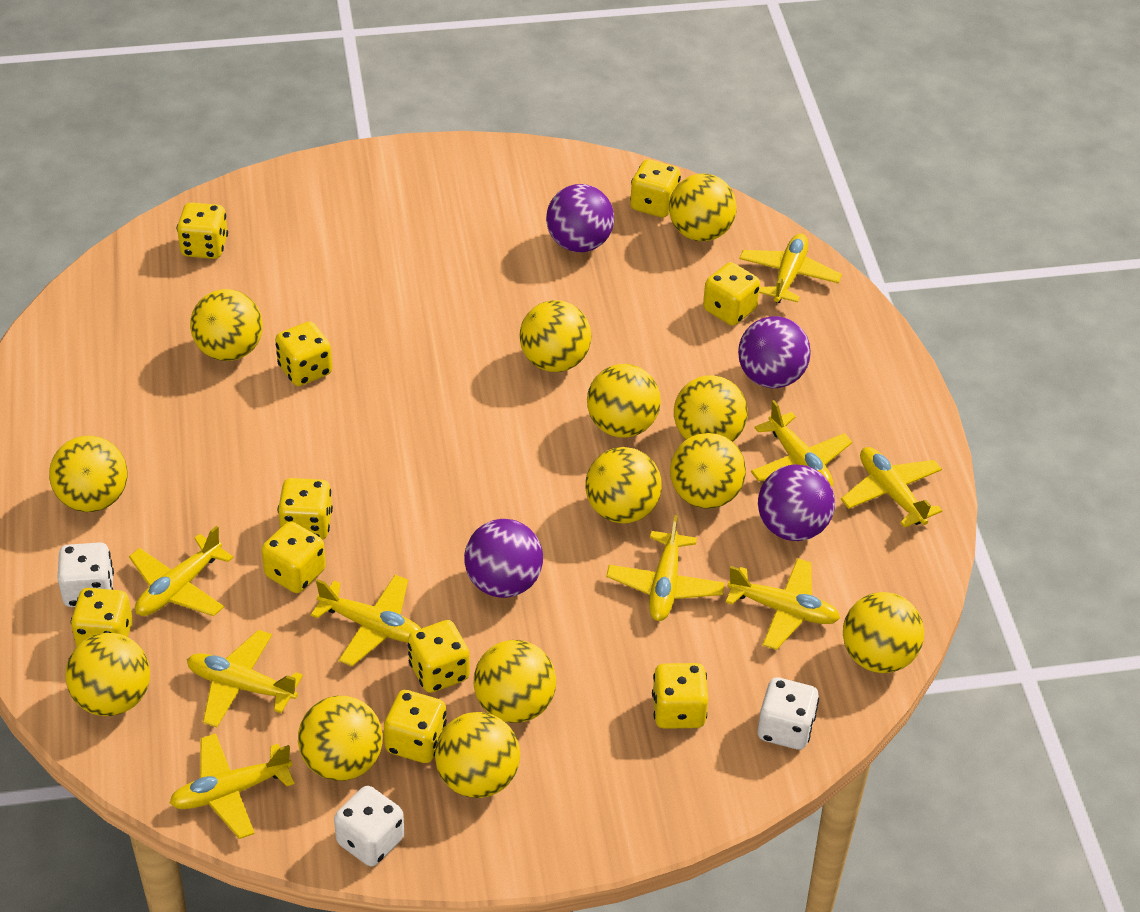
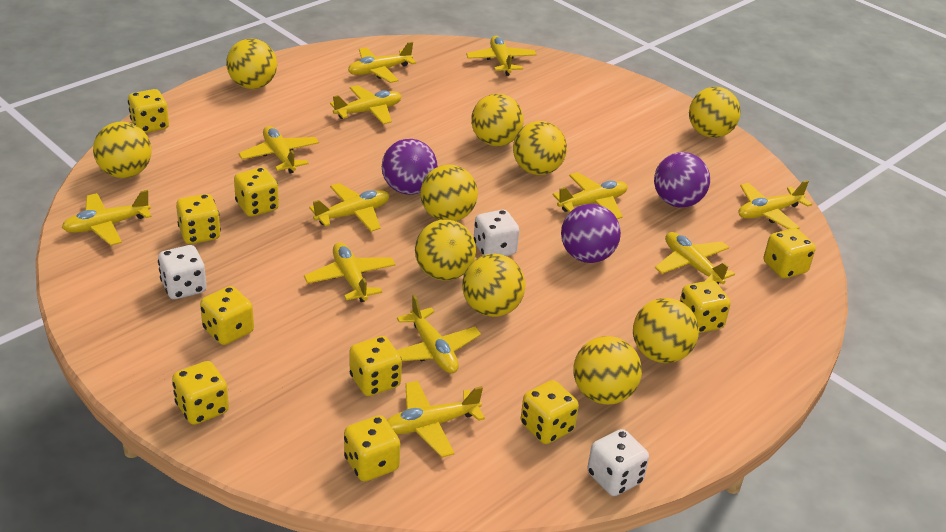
purple ball: [464,519,543,598] [546,184,614,252] [738,316,811,388] [758,464,835,541] = 4 -> [382,139,438,195] [561,204,621,263] [654,152,710,207] = 3
yellow ball: [49,436,128,512] [65,633,150,716] [190,289,263,361] [298,696,383,781] [435,712,520,798] [474,640,556,723] [519,300,591,372] [585,447,662,523] [587,364,661,438] [669,173,737,241] [670,433,746,509] [674,375,748,442] [843,592,924,673] = 13 -> [93,122,152,178] [226,38,277,89] [415,219,476,281] [420,165,478,221] [462,254,525,317] [471,94,524,146] [513,121,567,175] [573,336,642,405] [633,298,699,363] [689,87,741,138] = 10
yellow plane: [129,526,234,616] [170,733,295,839] [187,630,303,727] [311,575,421,666] [606,515,725,621] [725,558,840,650] [739,234,842,303] [751,400,852,487] [841,447,942,528] = 9 -> [62,190,152,246] [238,126,319,173] [304,242,396,302] [309,183,389,232] [330,85,402,124] [348,42,416,83] [387,381,485,457] [397,295,481,373] [466,36,537,76] [552,172,628,219] [655,232,735,285] [738,180,812,229] = 12

